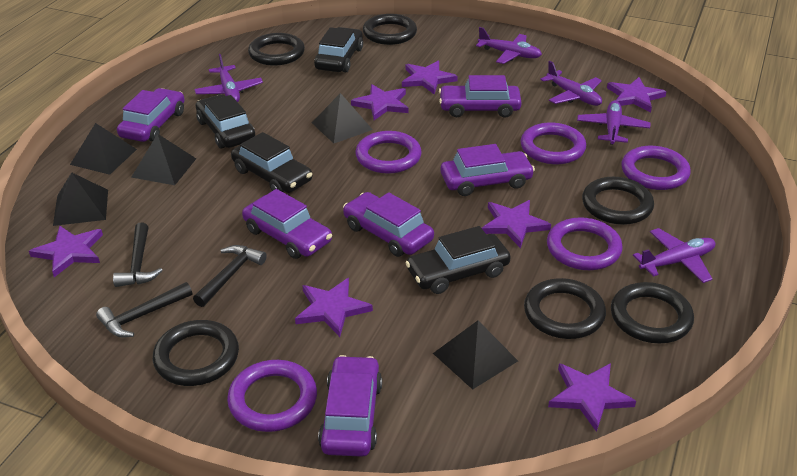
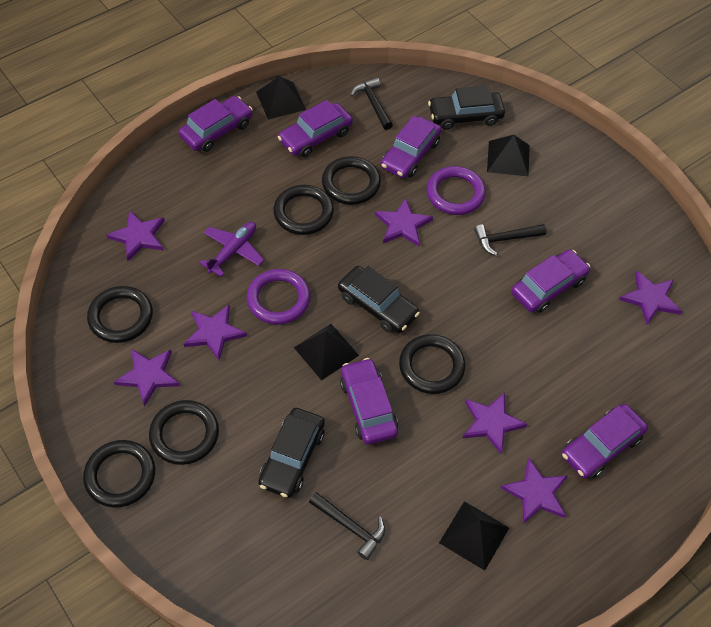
black car: [196,94,255,149] [231,132,312,193] [314,27,363,72] [406,226,511,294] = 4 -> [258,408,325,498] [338,266,420,333] [428,86,505,130] = 3
black pyramid: [53,172,108,226] [70,123,137,175] [131,134,196,185] [312,93,373,143] [433,321,518,390] = 5 -> [256,76,306,120] [294,324,359,380] [439,501,509,571] [487,135,530,177] = 4
purple plane: [194,54,263,102] [476,27,542,64] [540,61,602,106] [577,100,650,145] [633,228,716,283] = 5 -> [199,222,264,277] = 1
purple ring: [227,360,317,432] [355,131,422,174] [521,123,586,164] [547,217,623,270] [621,146,691,190] = 5 -> [247,269,311,325] [427,166,486,215] = 2

